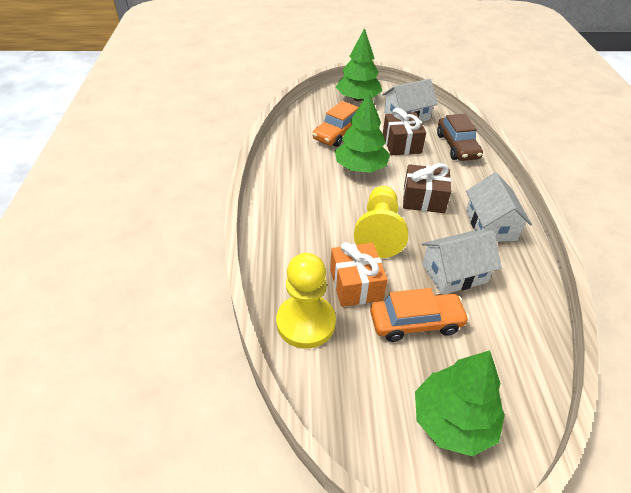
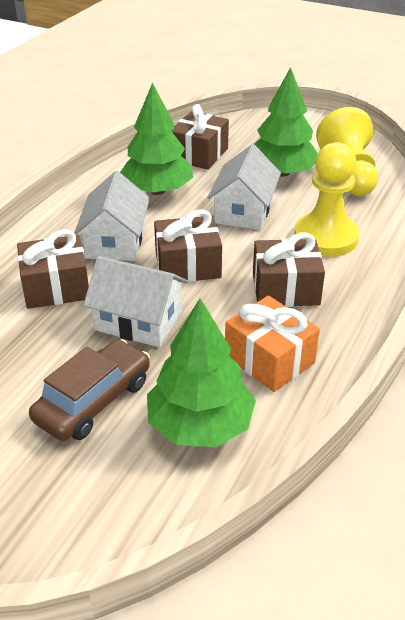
brown gift: [383,108,426,155] [403,163,451,213] = 2 -> [17,229,89,309] [154,209,222,282] [171,104,229,170] [253,233,325,307] = 4
orange car: [313,101,359,147] [370,288,469,342] = 2 -> none = 0

